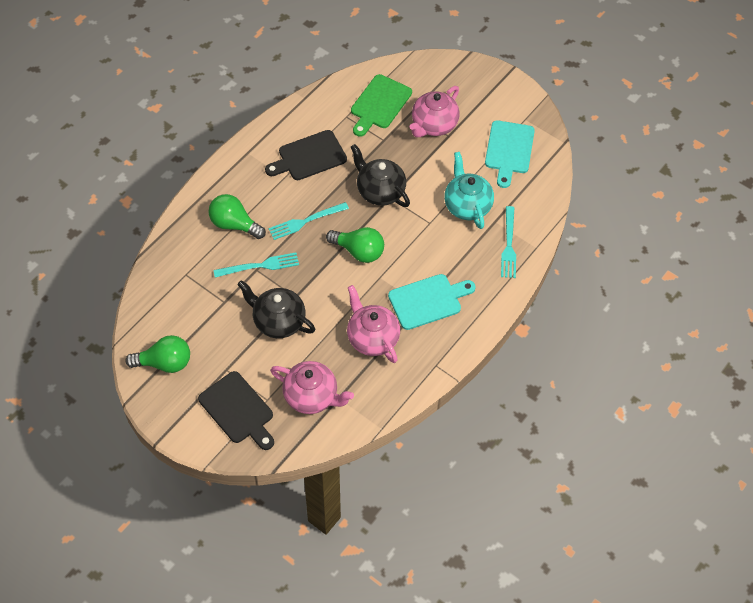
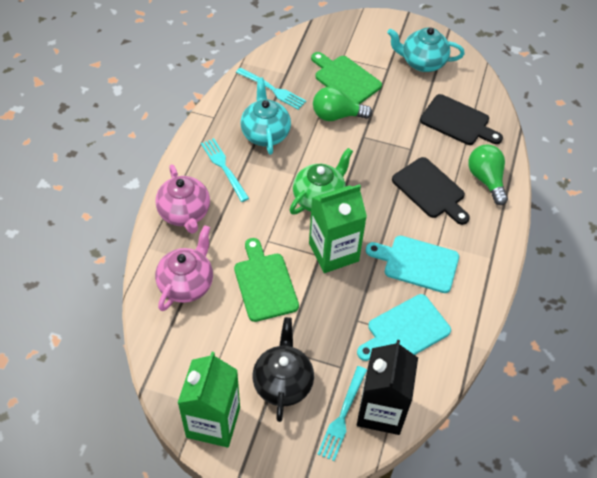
black carton: none = 0 -> [357,340,418,435] = 1
black teapot: [237,280,315,338] [351,144,410,207] = 2 -> [253,317,314,422] = 1
green carton: none = 0 -> [178,352,240,448] [309,184,367,273] = 2
green cutting board: [351,74,412,137] = 1 -> [234,238,299,322] [311,52,382,104] = 2
green light bulb: [125,335,190,373] [208,194,266,239] [326,227,384,263] = 3 -> [313,87,372,121] [468,144,508,205] = 2
green teapot: none = 0 -> [290,148,353,214] = 1
pink teapot: [270,361,354,414] [347,285,400,363] [410,86,460,137] = 3 -> [155,164,210,234] [155,225,213,311] = 2
turquoise teapot: [444,152,494,229] = 1 -> [241,77,291,155] [387,27,465,72] = 2

